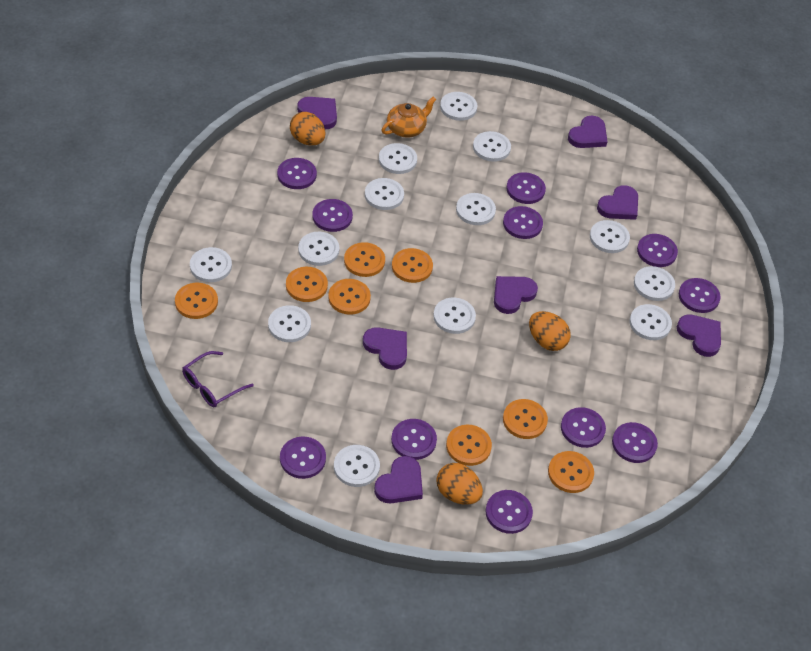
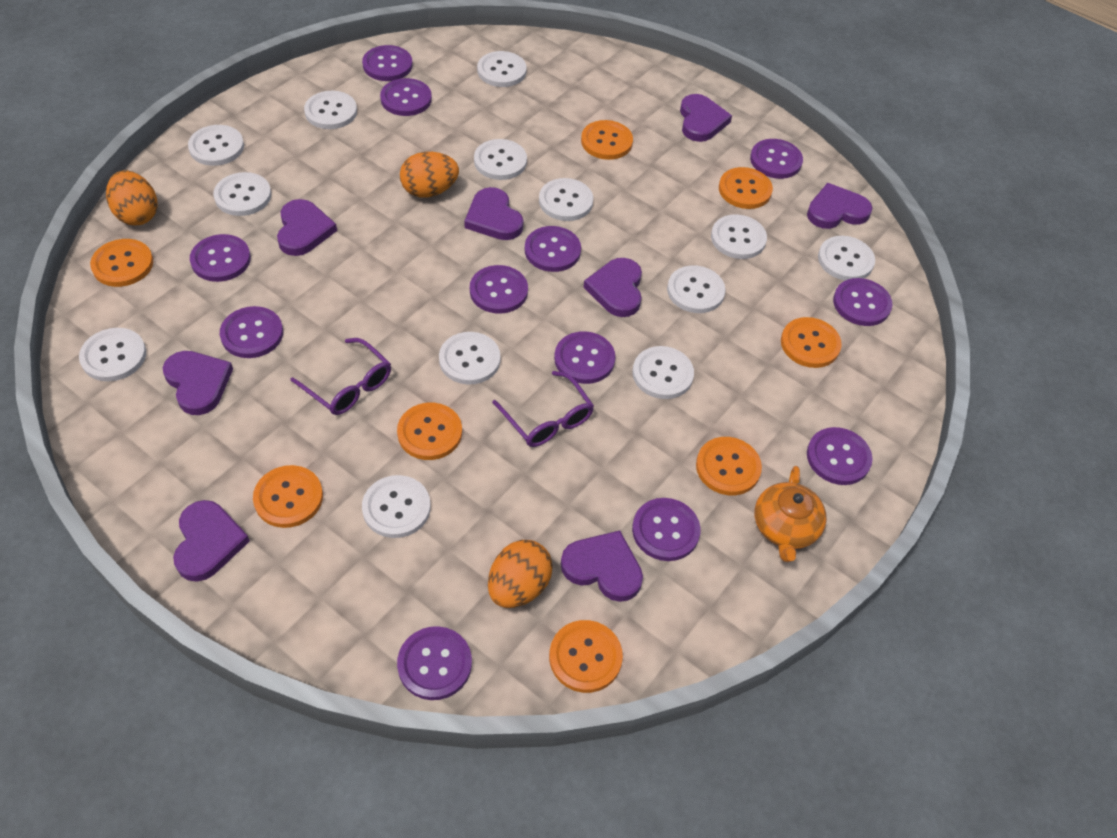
purple button: [277,158,317,189] [280,437,326,479] [312,199,353,232] [391,419,437,460] [486,490,533,534] [503,206,543,239] [506,172,546,204] [561,407,606,448] [612,422,658,463] [637,234,678,267] [679,278,721,313] = 11 -> [190,234,251,282] [220,306,283,358] [362,45,413,81] [380,78,432,116] [397,626,472,700] [470,265,528,314] [525,226,581,272] [554,331,616,384] [632,498,700,561] [750,139,803,179] [807,427,872,485] [833,278,892,326] = 12
purple glasses: [182,351,254,407] = 1 -> [290,338,391,415] [492,371,594,447] = 2
purple heart: [297,97,337,129] [363,327,407,370] [374,456,423,503] [494,276,538,314] [568,116,607,148] [597,185,638,220] [677,314,721,357] = 7 -> [163,351,233,415] [173,500,250,582] [277,199,337,256] [465,187,523,240] [561,530,643,602] [584,258,642,317] [680,94,732,142] [807,183,872,229] = 8

